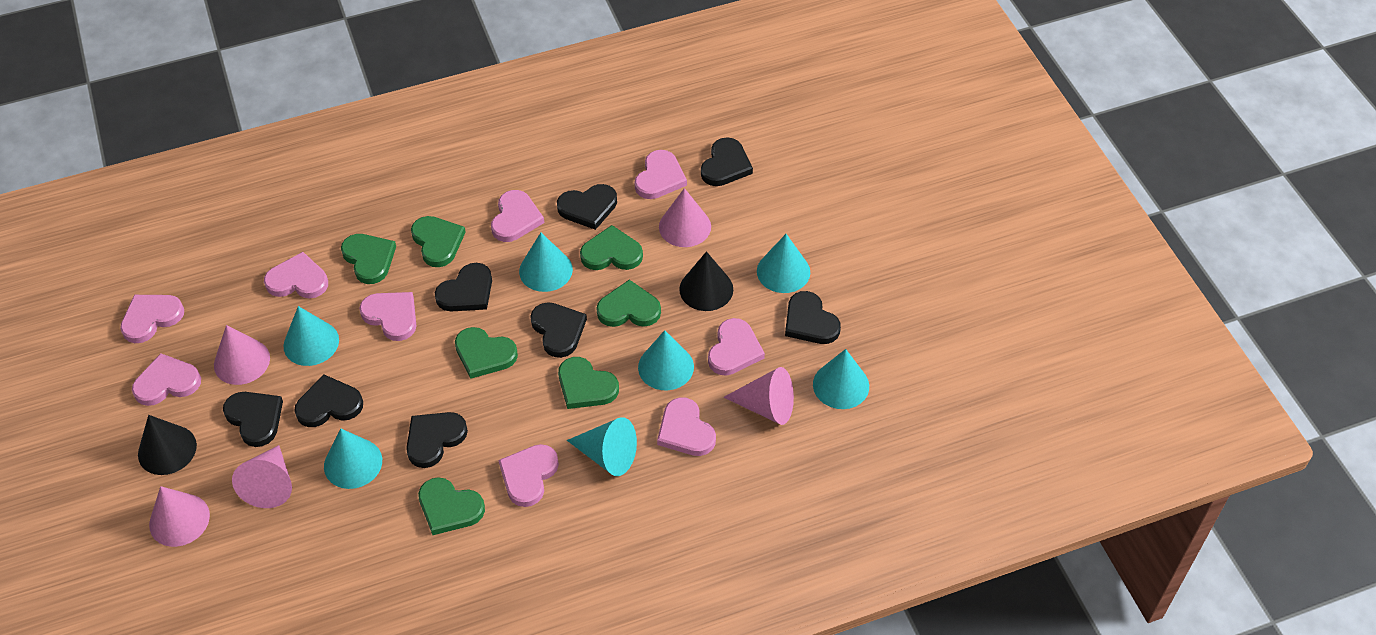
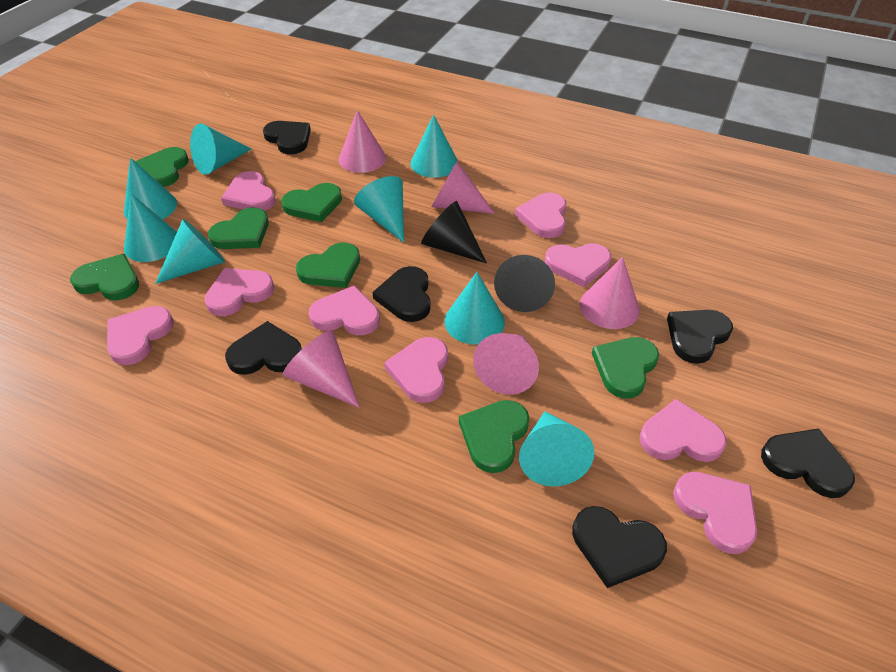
black heart: [223,392,283,447] [294,375,363,427] [406,412,468,468] [435,263,492,312] [530,302,587,358] [557,184,617,230] [701,137,753,186] [785,291,841,344] = 8 -> [225,321,302,375] [263,121,311,154] [373,266,431,322] [572,506,667,588] [667,310,733,364] [761,428,855,498] = 6
turquoise cone: [283,306,339,366] [324,429,382,489] [519,233,573,292] [567,417,637,476] [638,330,694,390] [757,234,810,293] [813,349,869,409] = 7 -> [124,158,177,219] [124,194,177,262] [155,219,225,284] [190,123,251,175] [354,176,404,243] [410,115,458,178] [444,272,505,345] [519,411,594,486] = 8

